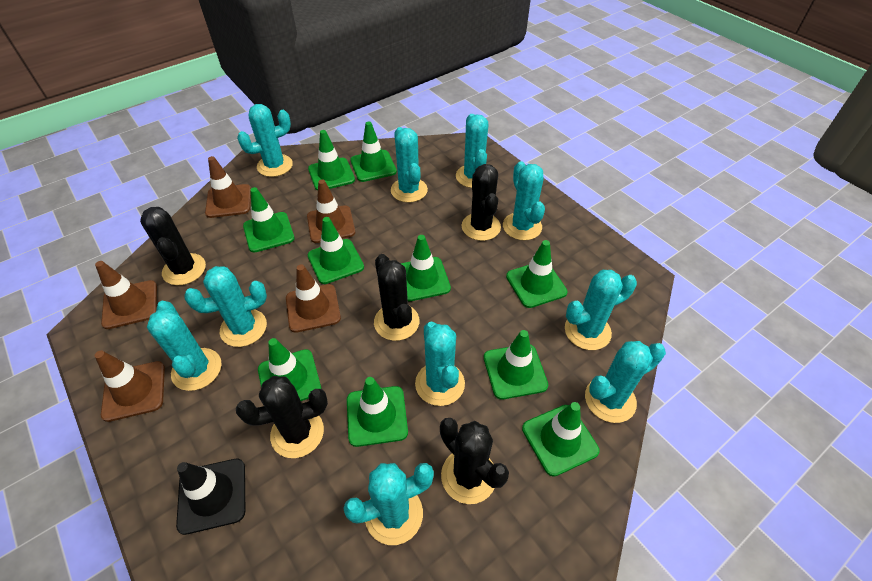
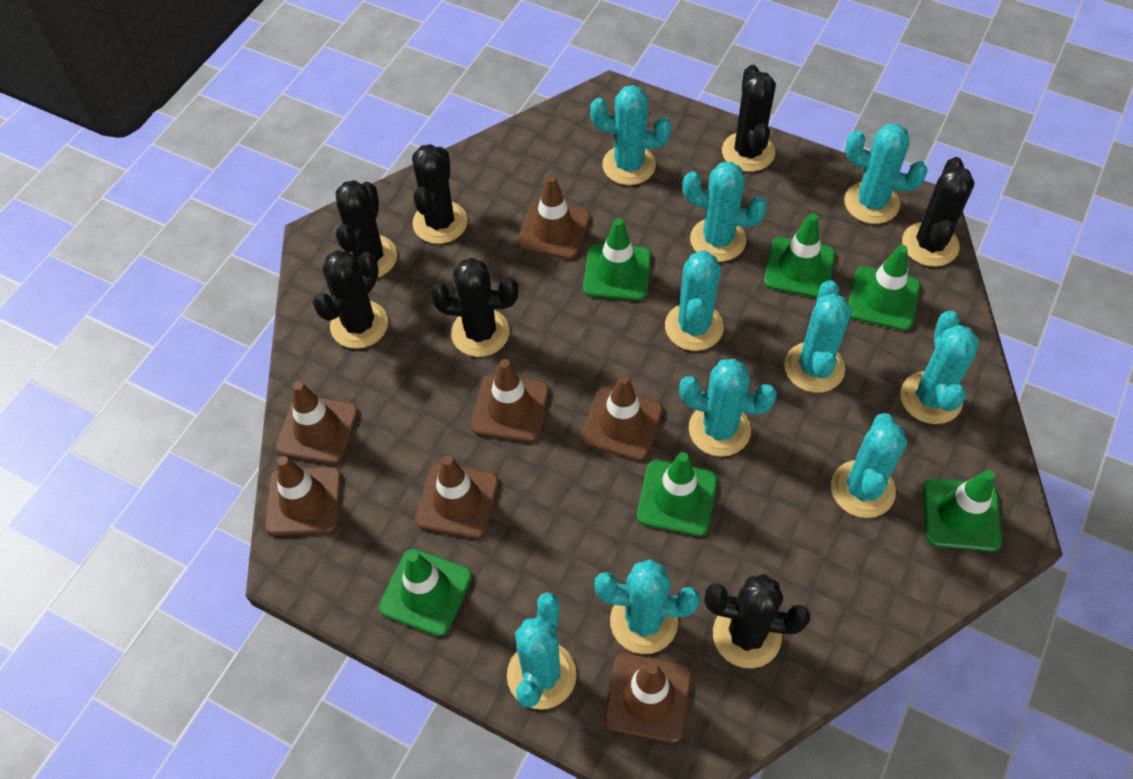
black cactus: [140,207,206,285] [236,376,328,458] [374,254,419,341] [440,418,509,504] [462,164,501,241] = 5 -> [313,250,388,349] [336,180,397,277] [412,144,468,244] [430,258,519,357] [704,574,810,668] [722,65,776,172] [902,157,975,267] = 7
black traffic cone: [176,459,245,535] = 1 -> none = 0
brown traffic cone: [95,261,157,329] [95,351,165,422] [205,156,251,218] [286,264,341,333] [307,179,355,243] = 5 -> [265,456,341,536] [275,381,358,464] [415,455,499,539] [471,359,549,442] [517,175,590,260] [581,375,663,461] [604,653,692,743] = 7
green traffic cone: [243,187,295,253] [258,338,321,401] [308,130,355,191] [308,217,364,284] [347,377,408,447] [350,121,397,182] [400,235,451,301] [484,330,548,400] [506,240,568,308] [522,402,600,477] = 10 -> [379,549,472,636] [583,218,651,301] [637,452,717,536] [764,213,835,298] [848,245,920,331] [923,470,1002,552] = 6

